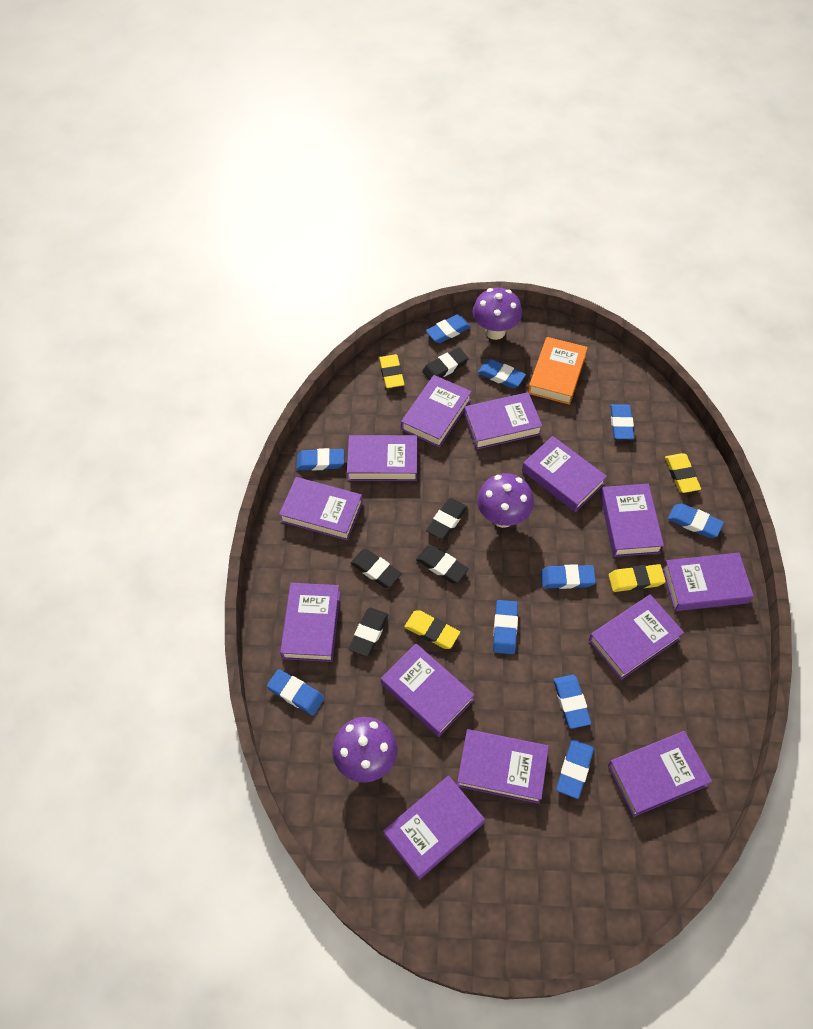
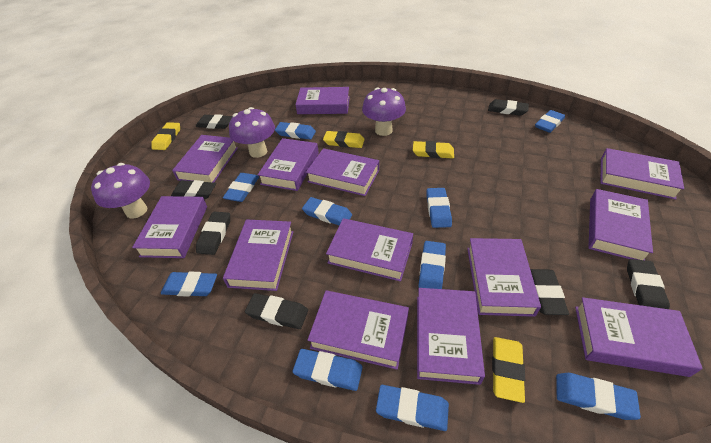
black eraser: [348,607,389,657] [351,549,402,588] [416,545,469,583] [422,347,469,381] [426,498,468,540] = 5 -> [171,180,216,199] [196,114,233,129] [196,212,230,255] [245,293,308,329] [488,99,529,116] [530,269,569,315] [627,259,670,309] = 7
orange book: [528,337,588,405] = 1 -> none = 0

